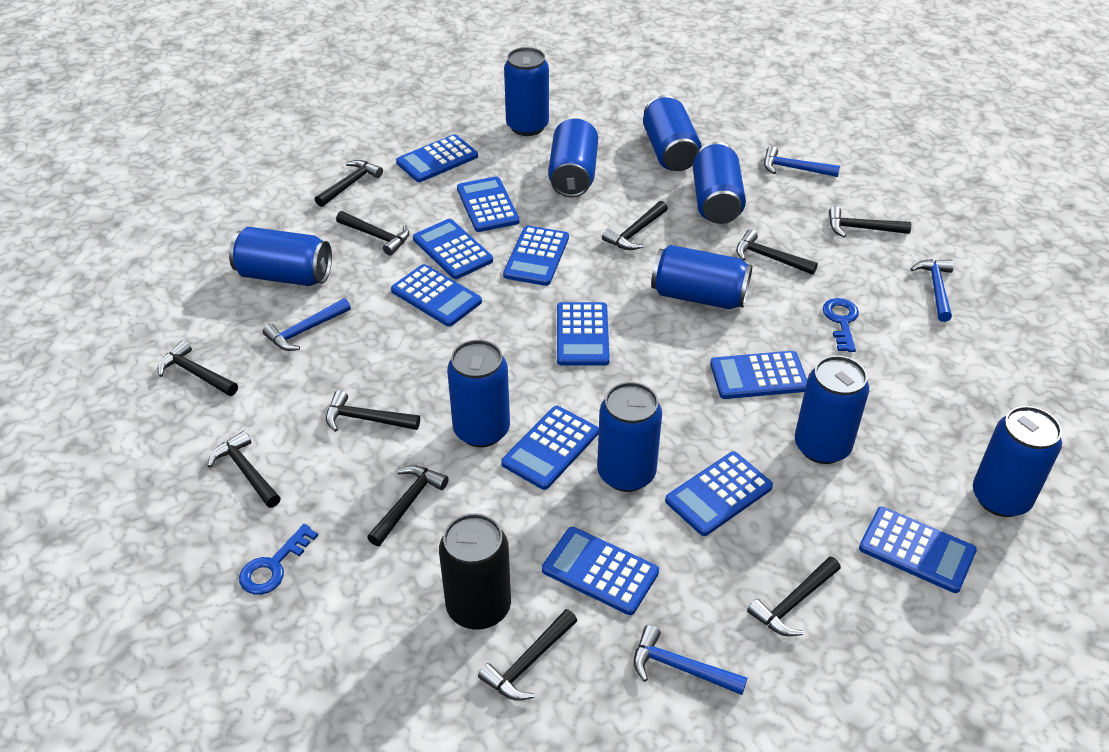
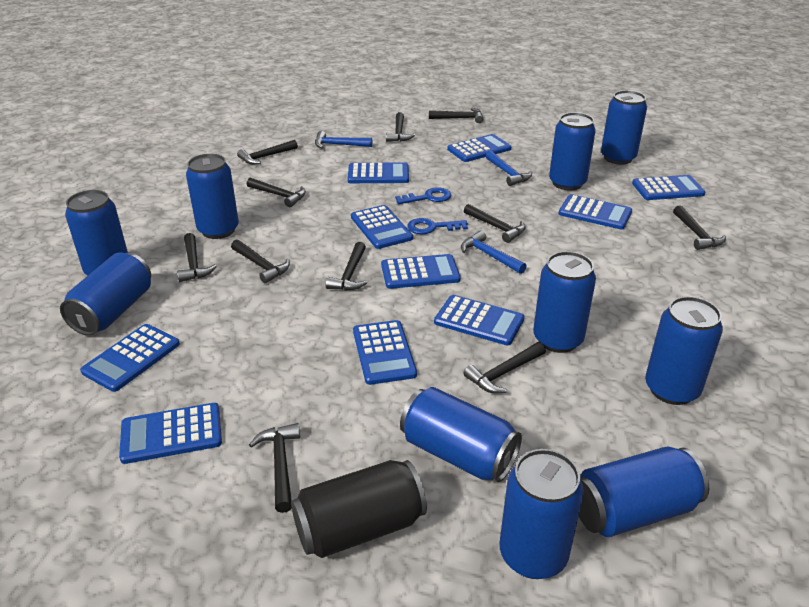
blue calculator: [391,264,482,327] [396,134,478,182] [413,219,493,279] [457,176,520,232] [501,406,599,490] [503,225,569,286] [542,527,659,615] [557,302,610,366] [665,451,773,536] [710,351,807,399] [859,507,977,593] = 11 -> [80,324,180,392] [119,403,222,464] [348,162,409,183] [351,205,413,249] [353,320,417,385] [381,254,460,289] [434,295,524,345] [447,134,511,162] [559,194,632,229] [632,175,705,200] = 10
blue hammer: [263,298,351,351] [634,625,747,695] [764,146,840,177] [911,259,954,322] = 4 -> [315,131,372,149] [461,230,527,274] [486,151,532,186] = 3

